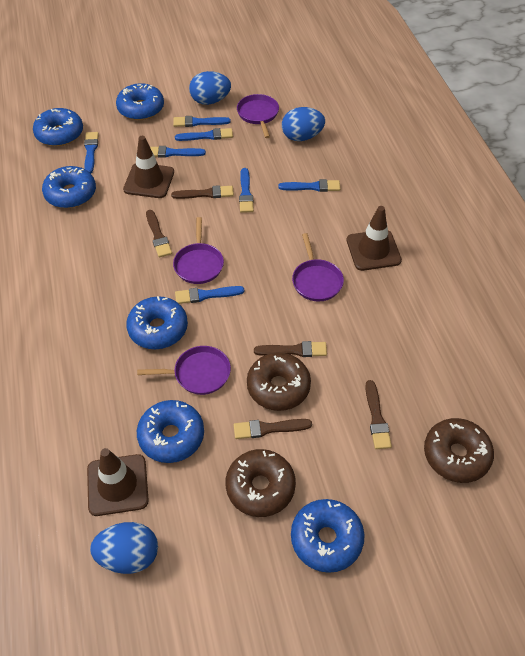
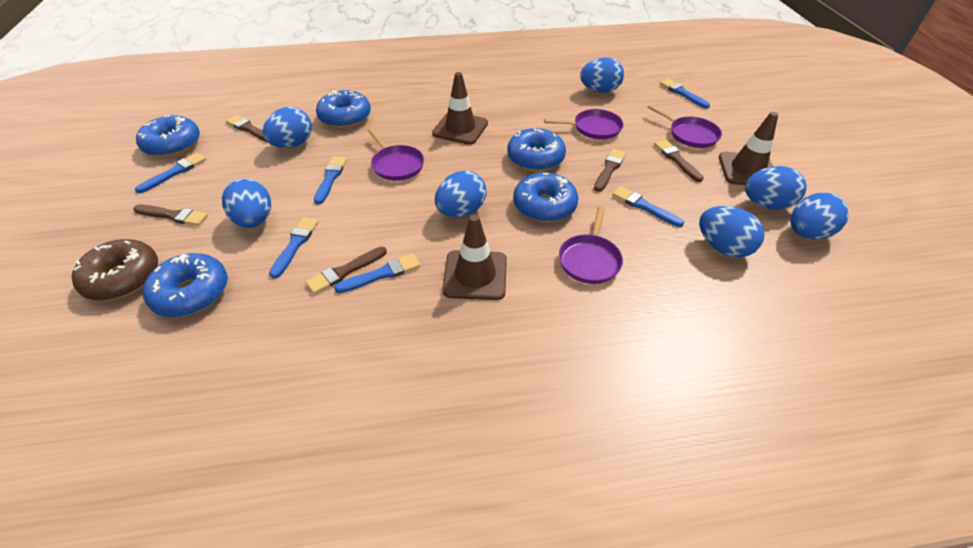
blue brush: [84,132,99,174] [150,146,206,158] [173,116,231,127] [175,128,233,141] [175,286,244,304] [239,168,254,213] [278,179,340,192] = 7 -> [135,153,207,193] [269,217,318,279] [314,156,347,205] [334,254,420,293] [612,186,684,227] [660,79,710,109] = 6
blue donut: [33,108,83,146] [42,166,96,208] [116,83,164,120] [126,296,188,349] [137,400,204,463] [291,499,364,573] = 6 -> [136,115,200,157] [143,253,228,317] [316,90,371,128] [507,128,566,171] [513,173,578,222] = 5
blue egg: [90,522,158,574] [189,71,231,105] [282,107,325,141] = 3 -> [222,178,271,228] [263,107,312,148] [435,170,487,217] [580,57,624,93] [699,206,765,257] [745,166,807,210] [790,192,849,239] = 7
brown donut: [226,449,296,517] [247,353,311,411] [424,418,494,483] = 3 -> [72,239,158,301] = 1

